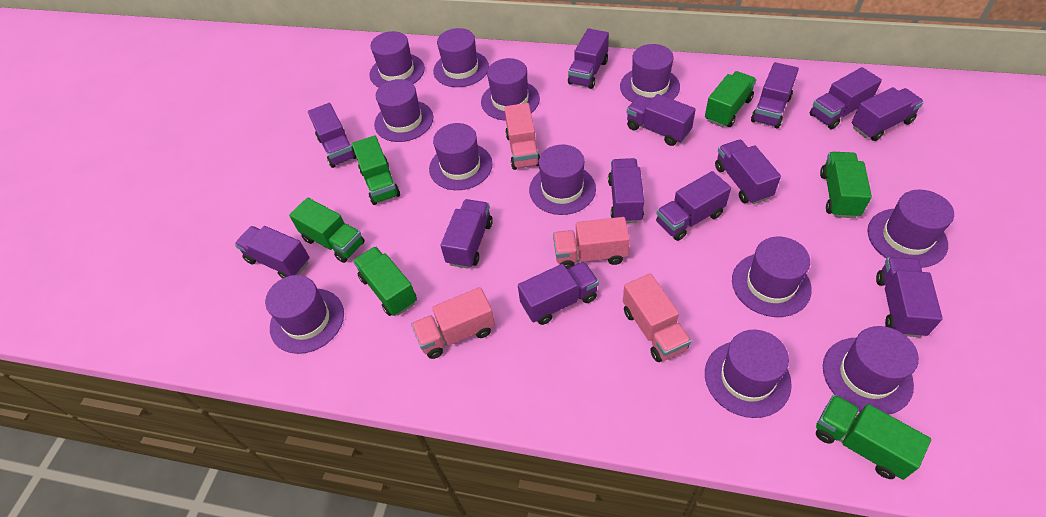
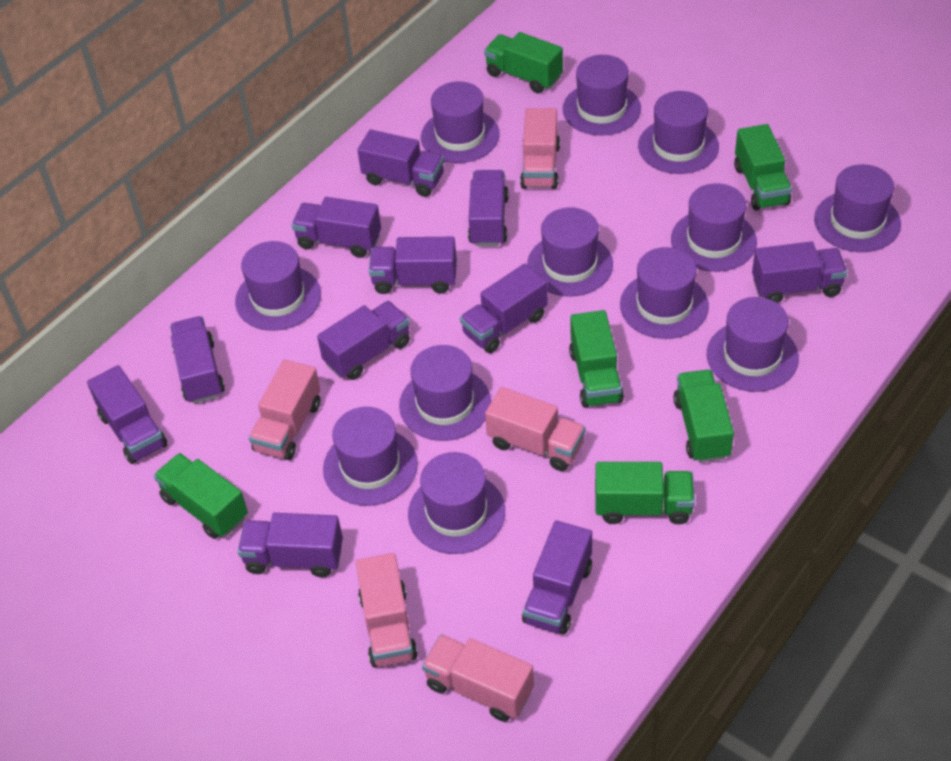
pink truck: [411,287,495,359] [504,103,540,170] [553,217,630,269] [623,273,691,362] = 4 -> [249,360,321,460] [356,553,418,667] [422,634,534,722] [485,387,585,471] [520,108,560,189] = 5
purple truck: [235,226,309,279] [308,103,356,168] [440,199,493,269] [518,261,599,325] [568,29,609,89] [608,158,644,223] [627,94,696,146] [656,171,731,241] [715,140,781,204] [751,62,799,128] [810,67,882,129] [852,87,924,141] [876,257,943,337] = 13 -> [87,365,168,464] [170,316,225,403] [238,513,343,577] [292,197,381,258] [317,301,410,380] [357,130,444,197] [369,237,457,294] [460,264,548,353] [468,170,509,246] [522,521,592,635] [752,242,847,303] = 11

